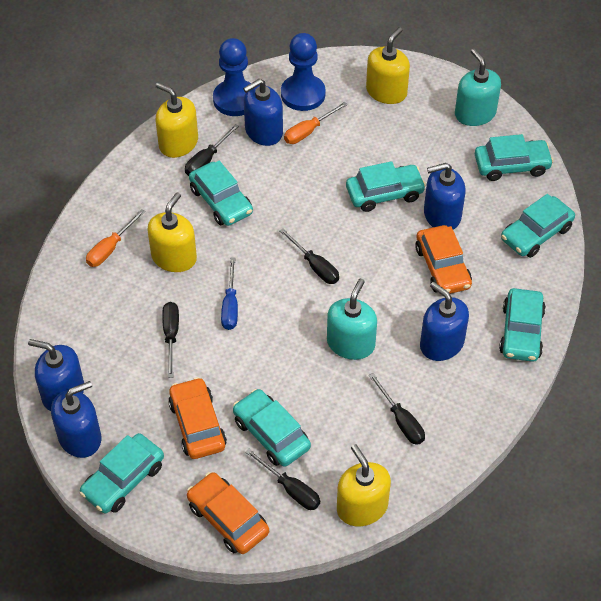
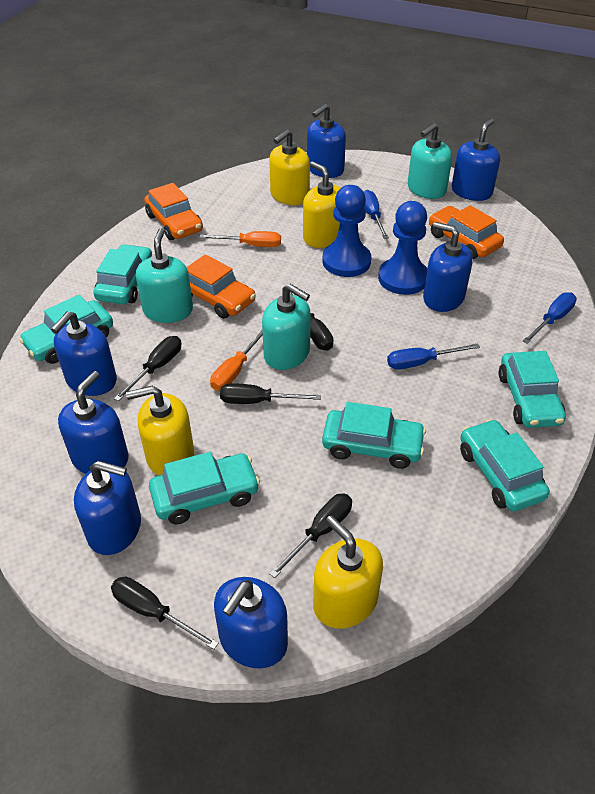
blue screwdriver: [221,257,238,330] = 1 -> [364,190,389,239] [387,344,480,370] [523,292,577,344] = 3
blue soap dispenser: [28,339,84,411] [51,381,101,458] [243,79,283,146] [420,282,469,361] [424,163,466,230] = 5 -> [51,311,117,396] [58,371,129,474] [74,461,141,555] [214,577,288,669] [307,104,346,178] [423,222,473,312] [452,118,500,201] = 7
turquoise car: [79,433,164,513] [189,161,253,226] [233,389,311,467] [346,161,426,212] [475,134,554,181] [499,288,546,362] [501,194,575,258] = 7 -> [19,295,113,364] [93,244,152,304] [149,452,260,524] [322,402,426,469] [460,419,550,511] [499,351,566,428] = 6
turquoise soap dispenser: [327,279,377,360] [455,49,501,126] = 2 -> [136,228,193,323] [262,284,311,370] [408,123,452,199] = 3

